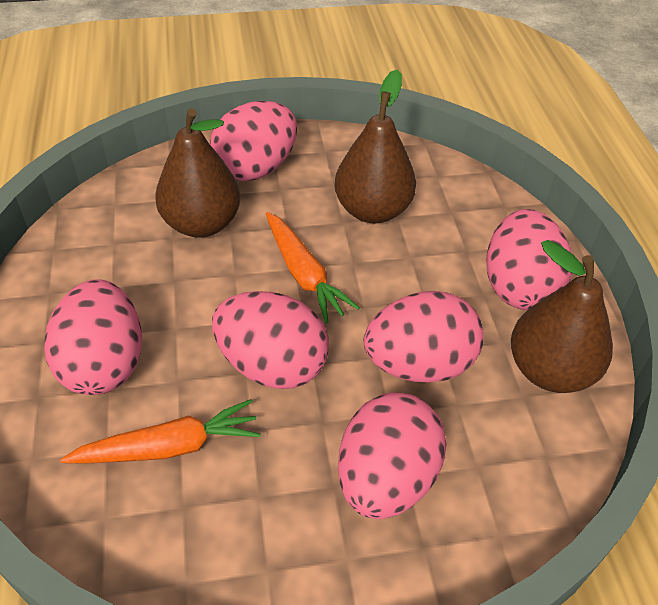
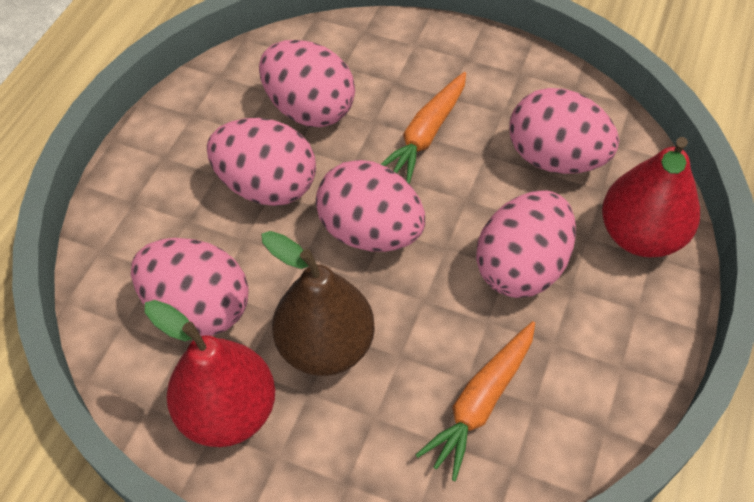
brown pear: [155,108,241,238] [334,70,416,223] [511,240,613,393] = 3 -> [261,231,375,376] = 1
red pear: none = 0 -> [145,300,275,447] [602,137,700,258] = 2

